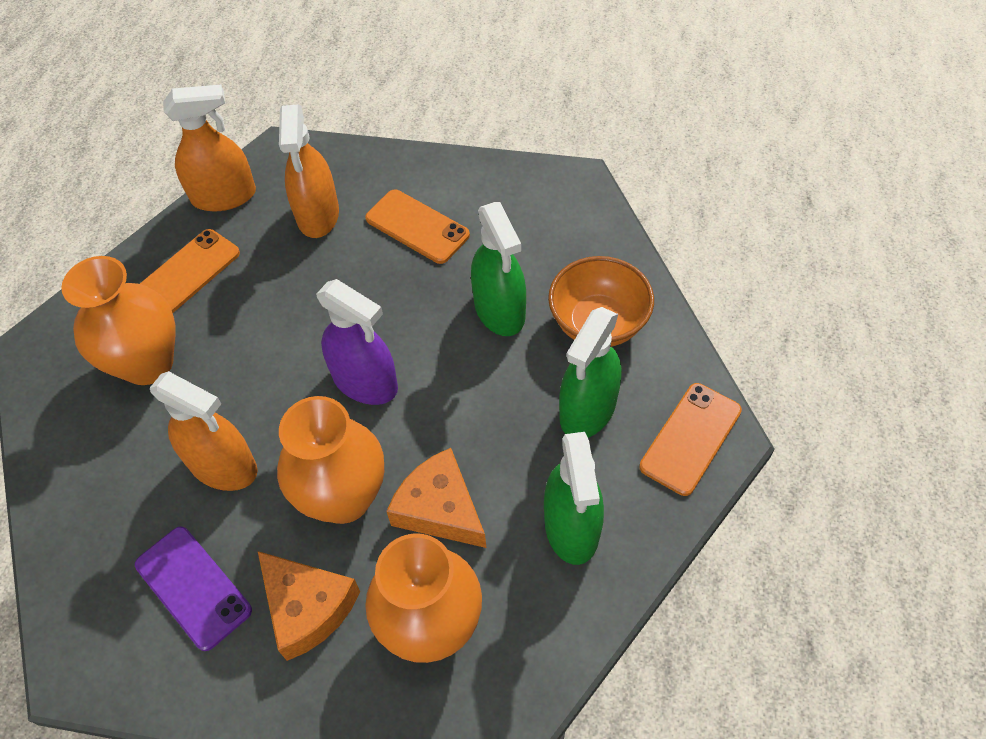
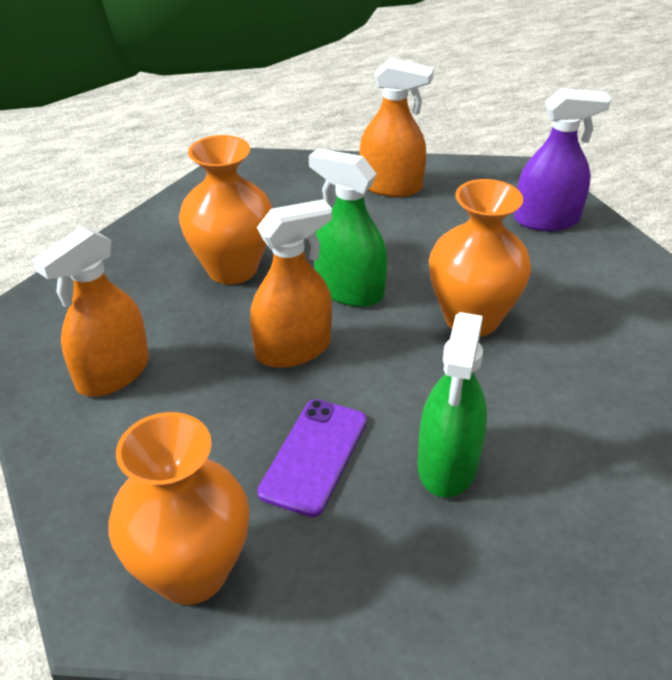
green spray bottle: [471,202,526,336] [544,432,604,565] [559,307,621,438] = 3 -> [309,148,387,307] [418,312,487,498] = 2
orange bowl: [548,256,654,347] = 1 -> none = 0
orange cheese: [258,551,360,661] [386,448,487,548] = 2 -> none = 0
orange phone: [140,229,240,313] [365,190,470,264] [639,383,742,496] = 3 -> none = 0

